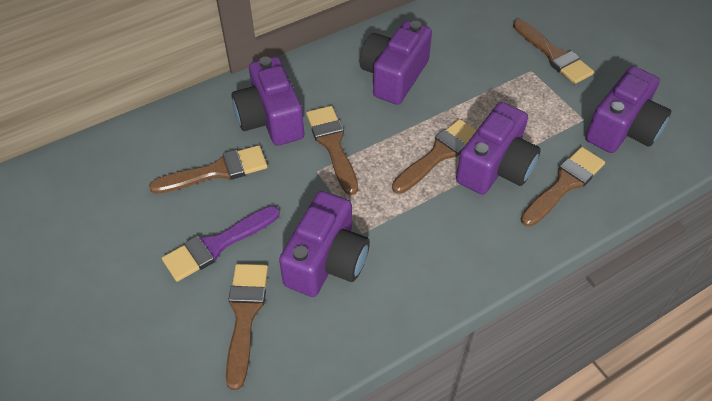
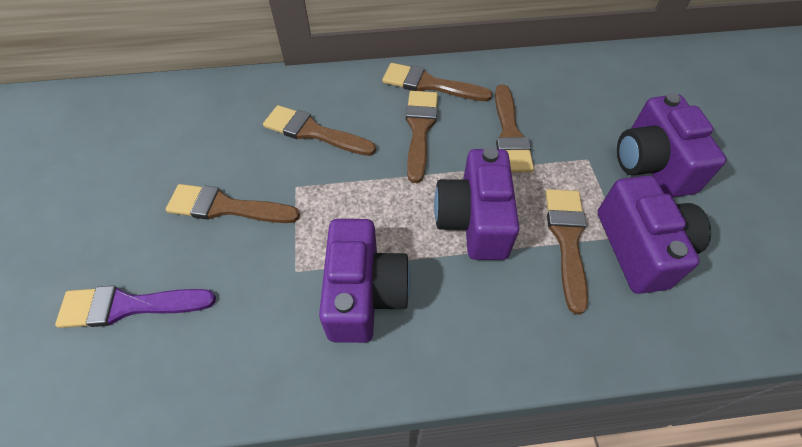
purple camera: [231,57,304,146] [279,191,370,297] [360,21,432,105] [456,102,541,195] [585,66,671,153] = 5 -> [319,219,411,343] [434,147,520,260] [598,176,711,294] [617,93,727,197] = 4

